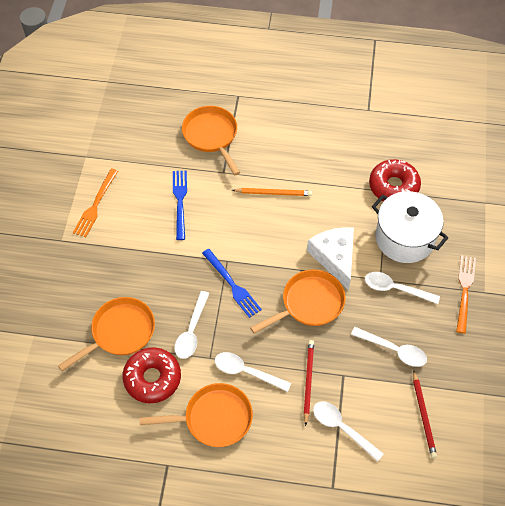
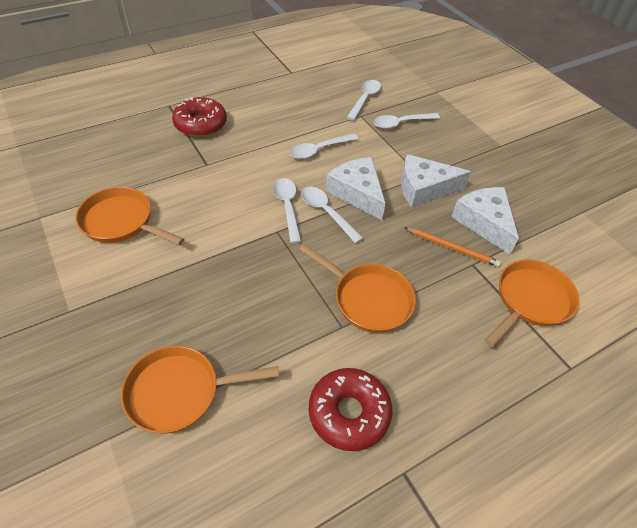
blue fork: [173,170,187,240] [202,249,262,318] = 2 -> none = 0
orange fork: [73,169,118,237] [456,255,476,334] = 2 -> none = 0
red pencil: [303,340,314,426] [413,370,437,458] = 2 -> none = 0
white cheese: [307,227,354,290] = 1 -> [326,157,386,220] [401,154,471,208] [451,187,519,255] = 3
white pot: [372,191,448,263] = 1 -> none = 0

